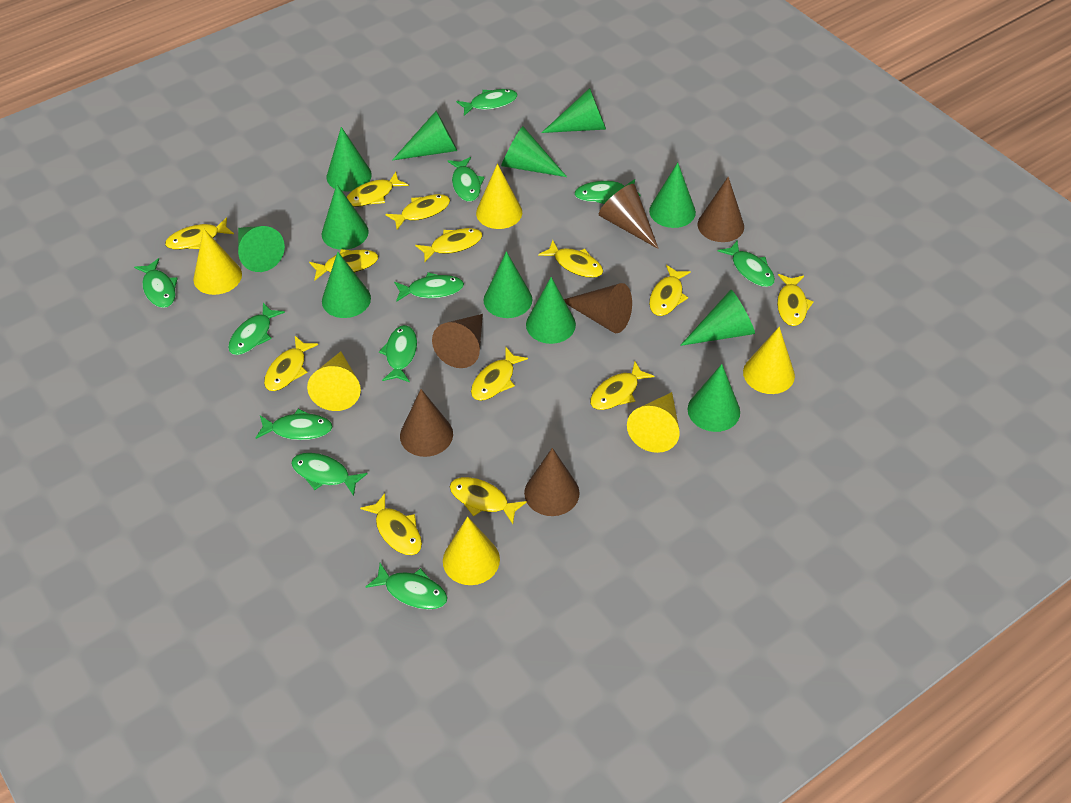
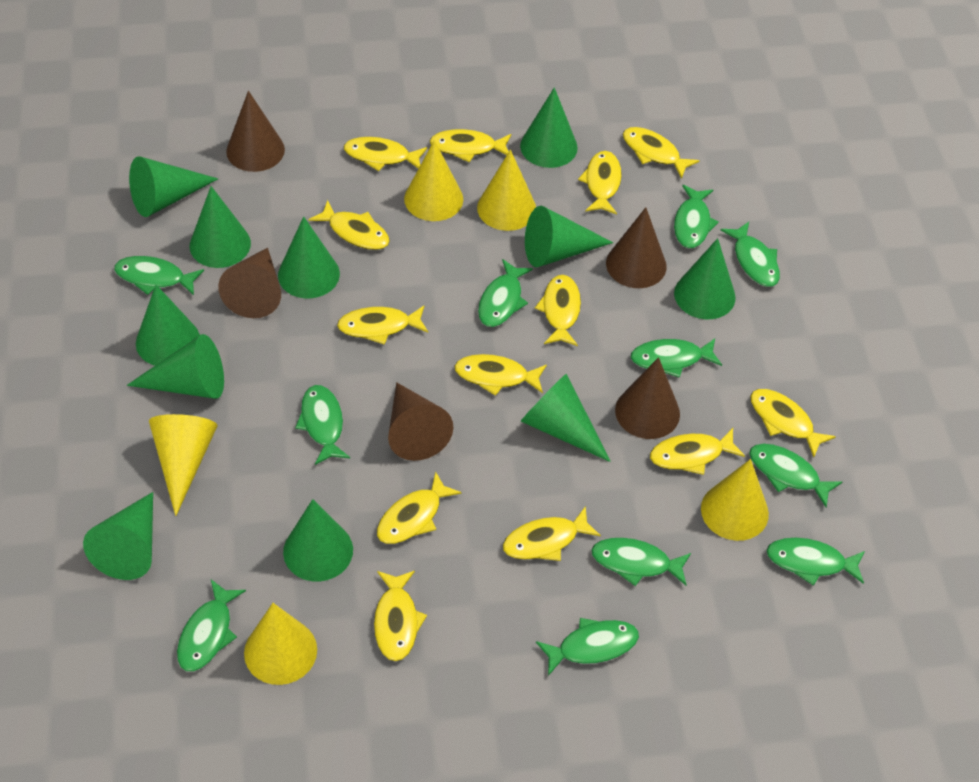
brown cone: [400,389,453,457] [432,314,483,368] [524,448,580,516] [564,283,632,333] [599,184,659,249] [698,177,744,242] = 6 -> [218,248,281,318] [226,91,285,172] [388,382,453,461] [606,207,667,288] [615,357,680,439] = 5
green cone: [238,226,285,272] [322,184,369,250] [322,252,371,318] [327,127,372,192] [393,111,457,160] [483,251,533,318] [501,126,567,177] [526,277,576,344] [541,88,606,133] [649,162,696,228] [680,290,755,346] [687,364,740,432] = 12 -> [83,492,153,580] [127,334,224,399] [129,156,218,217] [136,285,200,366] [190,186,251,268] [278,216,340,298] [283,499,353,582] [520,87,578,168] [521,373,611,462] [525,206,613,267] [674,238,736,319] = 11
yellow cone: [193,229,242,295] [307,351,361,411] [443,517,500,585] [476,164,522,229] [627,392,680,453] [743,327,795,394] = 6 -> [149,414,218,516] [244,603,317,685] [404,140,463,221] [477,150,536,231] [701,459,769,541] = 5

